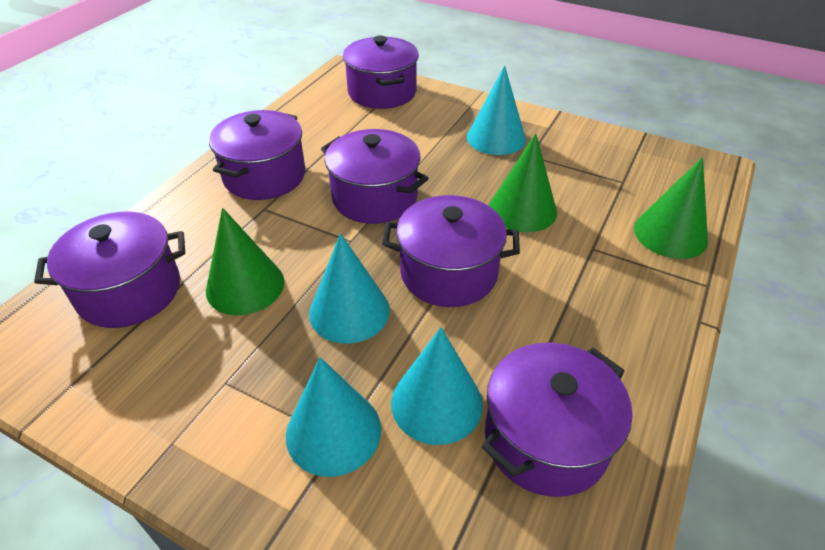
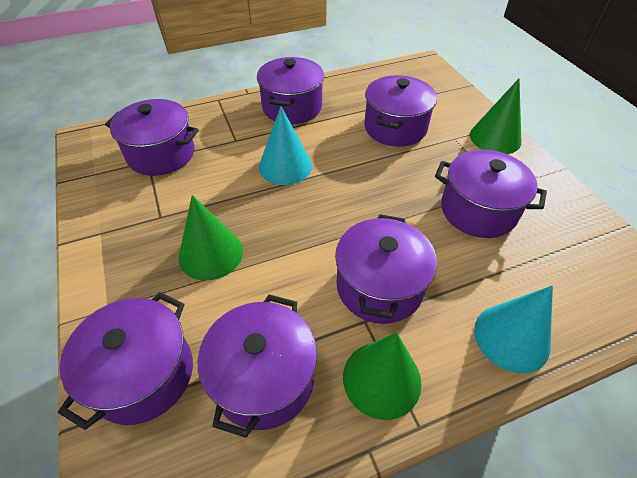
purple pot: [34,212,185,328] [209,110,305,200] [321,129,429,224] [343,36,419,109] [382,195,520,307] [482,342,632,497] = 6 -> [58,292,193,430] [105,99,199,176] [198,294,317,438] [257,57,324,124] [335,214,437,324] [364,75,437,147] [435,150,547,238] = 7
turquoise cone: [286,357,381,477] [309,233,390,344] [391,327,483,445] [467,66,526,155] = 4 -> [259,106,312,185] [474,286,553,373] = 2

